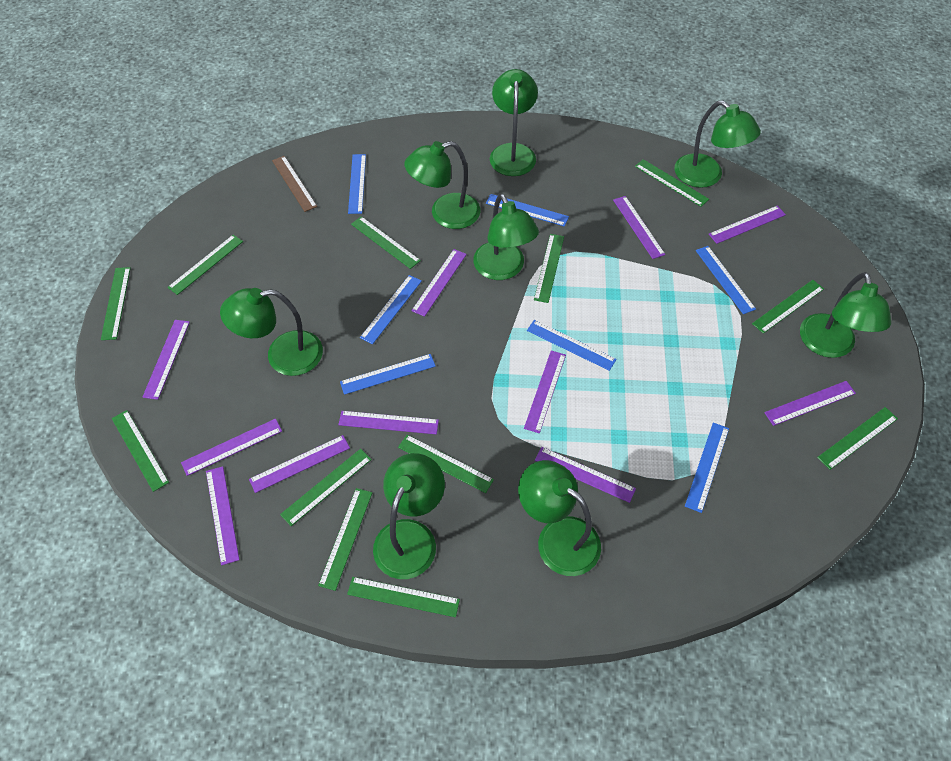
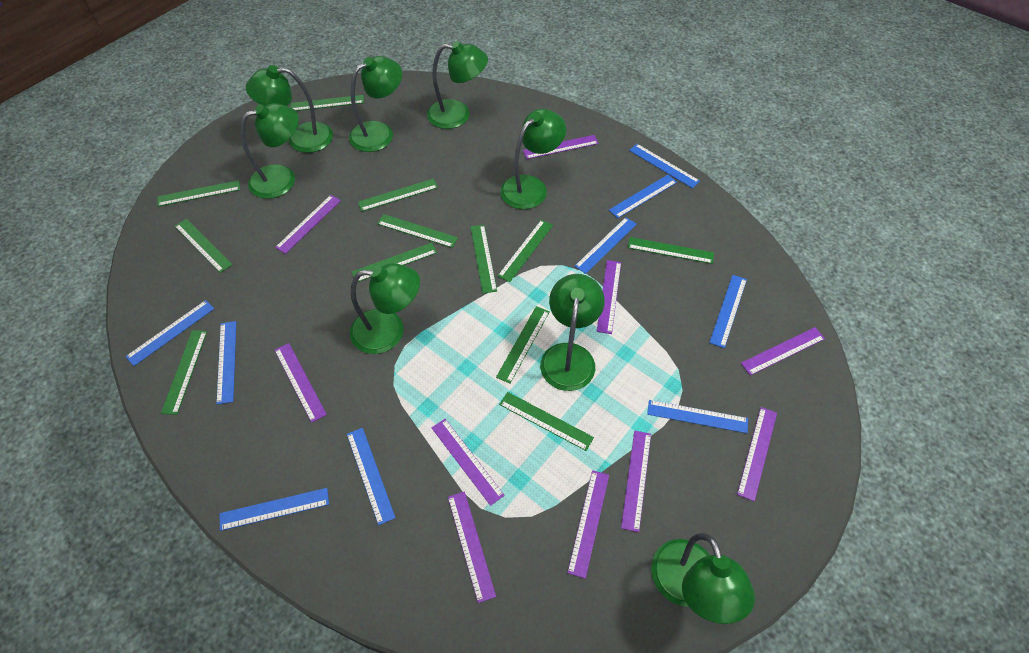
blue ruler: [340,354,436,395] [348,154,366,214] [360,275,422,344] [486,194,569,227] [527,320,617,371] [685,422,729,513] [696,246,756,314] = 7 -> [125,300,214,366] [216,321,236,405] [220,488,329,531] [347,428,395,525] [575,217,637,274] [609,175,677,218] [629,144,700,188] [647,400,748,433] [709,275,747,348] = 9
brown ruler: [272,156,317,212] = 1 -> none = 0
purple ruler: [143,320,190,400] [181,418,282,476] [206,466,239,565] [249,435,350,493] [338,411,439,434] [411,249,467,317] [524,351,566,433] [535,447,636,503] [613,196,665,259] [709,206,786,244] [764,381,856,426] = 11 -> [274,343,327,423] [275,195,341,254] [432,419,505,506] [448,492,496,603] [523,135,599,159] [567,470,609,579] [596,260,621,334] [621,431,651,532] [737,407,777,501] [741,327,825,375] = 10

